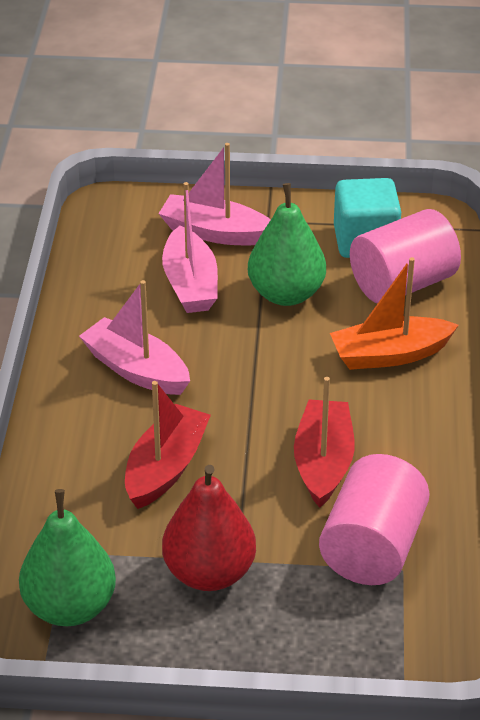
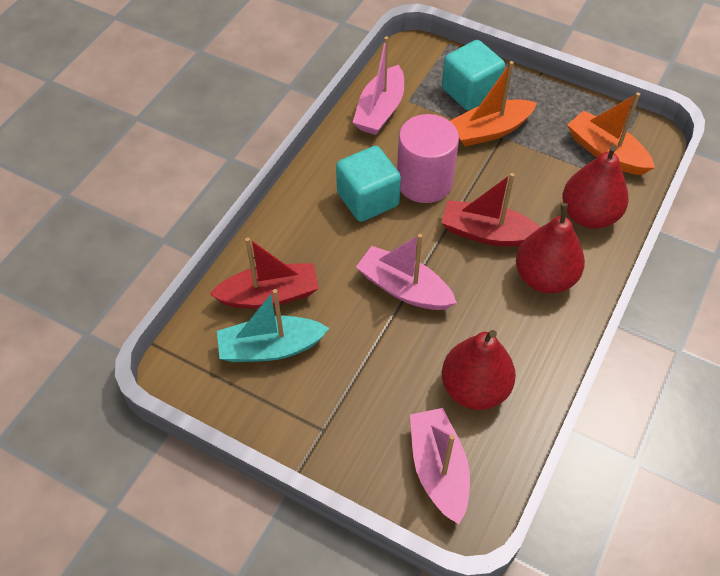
green pear: [19,489,116,626] [248,183,326,306] = 2 -> none = 0
orange boat: [330,257,459,370] = 1 -> [450,61,537,146] [567,92,655,175] = 2
pink cylinder: [319,454,429,585] [350,209,461,303] = 2 -> [397,114,459,203] = 1
red pear: [162,465,256,591] = 1 -> [442,330,516,410] [516,203,585,294] [562,145,628,229] = 3
turquoise boat: none = 0 -> [217,289,329,362] = 1
turquoise cube: [334,178,401,258] = 1 -> [336,146,401,222] [442,40,505,111] = 2

